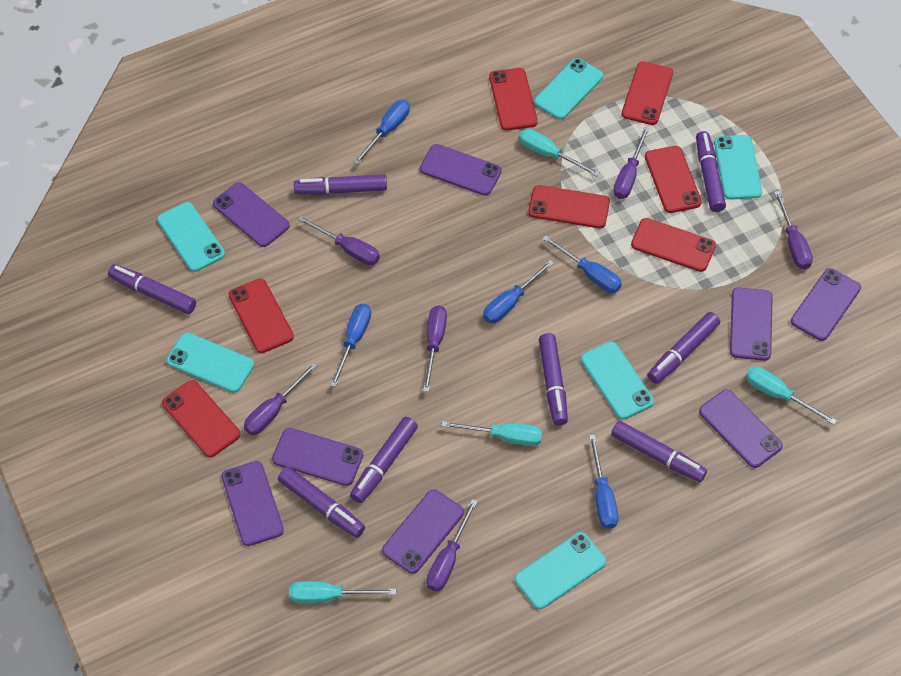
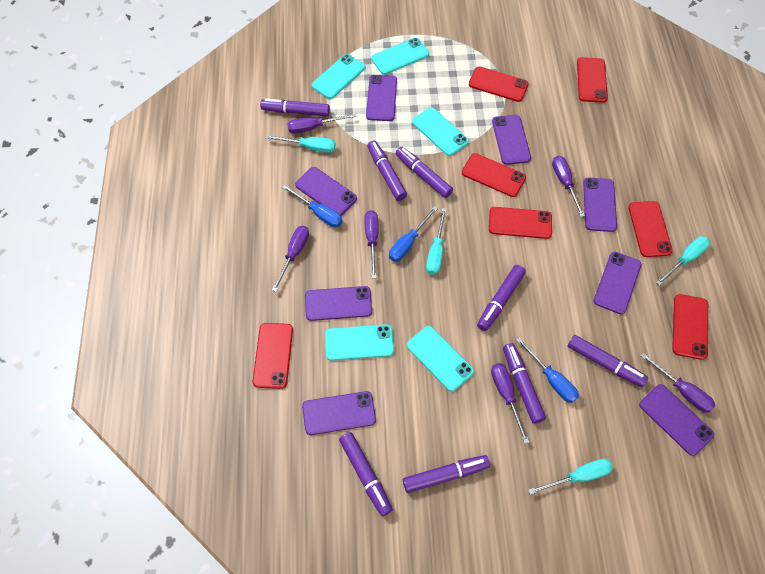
blue screwdriver: [330,304,371,387] [353,100,410,165] [483,260,554,323] [542,235,622,293] [589,435,619,529] = 5 -> [282,185,342,227] [389,206,438,262] [516,337,579,403] = 3
turquoise phone: [157,202,225,272] [166,332,254,393] [515,532,606,609] [534,58,603,119] [581,341,654,419] [714,135,762,200] = 6 -> [312,54,365,99] [325,324,394,361] [371,38,429,75] [407,326,474,392] [412,107,469,156] = 5

